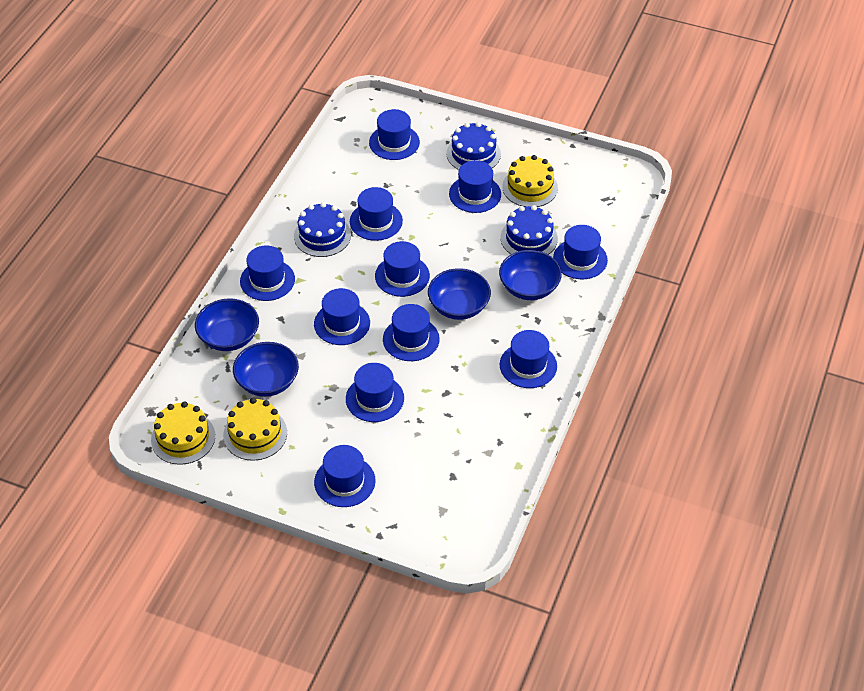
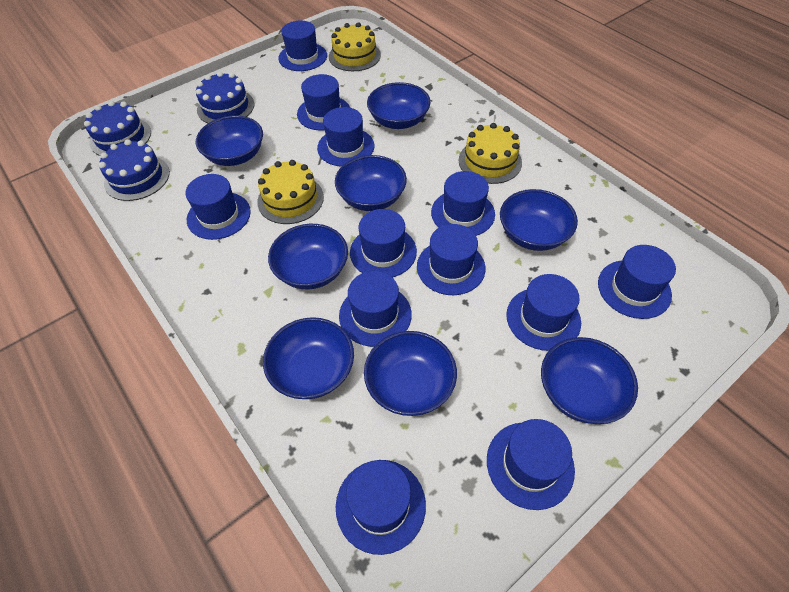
blue bowl: [195,298,259,351] [233,342,299,397] [428,268,491,320] [499,250,562,300] = 4 -> [196,116,263,166] [263,317,354,399] [268,224,348,289] [335,155,407,211] [364,331,457,416] [367,82,431,129] [500,189,578,251] [541,337,638,424] = 8
blue hat: [240,246,295,301] [314,288,370,345] [314,445,376,507] [346,363,404,422] [350,187,403,241] [369,109,420,160] [375,241,430,297] [383,304,439,361] [449,160,501,213] [500,330,557,388] [553,225,608,279] = 11 -> [185,174,251,240] [278,21,327,71] [297,74,350,131] [317,107,374,167] [336,460,426,555] [339,271,412,347] [350,209,417,277] [417,224,486,295] [431,171,495,236] [487,419,575,510] [506,274,581,351] [598,245,676,319] = 12

